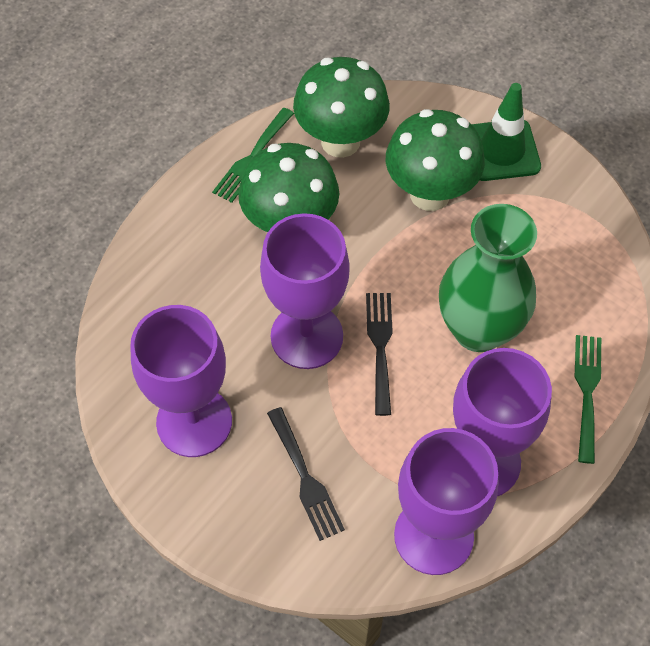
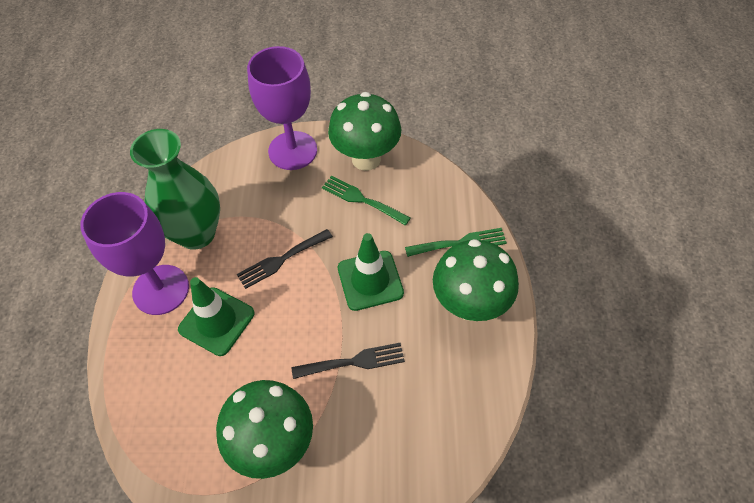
green traffic cone: [471,83,541,181] = 1 -> [178,277,255,356] [338,233,404,311] = 2
purple goblet: [130,305,232,457] [260,213,350,369] [394,428,498,575] [453,348,552,496] = 4 -> [80,192,189,315] [247,46,317,170] = 2

